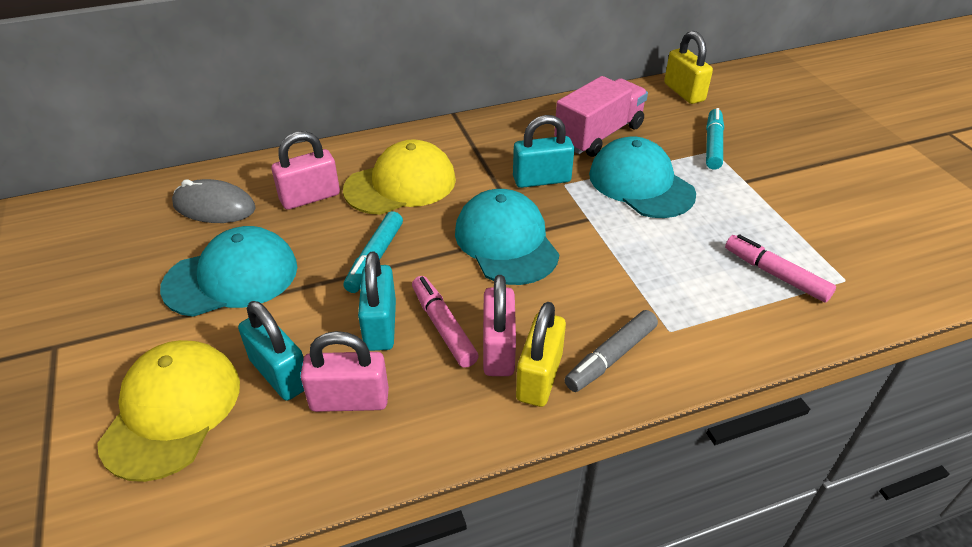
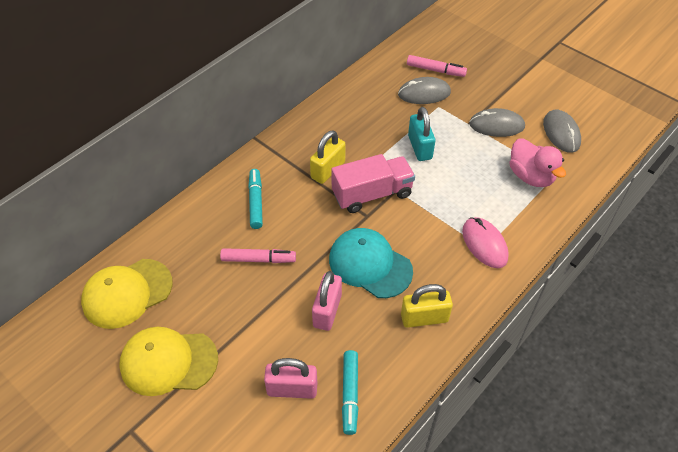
grey marker: [564,310,658,392] = 1 -> none = 0
grey mouse: [172,179,256,223] = 1 -> [398,77,451,104] [469,108,525,137] [543,110,581,153] = 3
pink duck: none = 0 -> [510,138,566,187] = 1
pink mouse: none = 0 -> [462,217,509,268] = 1
pink padlock: [271,131,340,210] [300,331,389,412] [483,275,516,376] = 3 -> [264,358,317,399] [312,271,342,331] = 2
turquoise cap: [160,226,298,317] [455,189,560,285] [589,136,696,218] = 3 -> [329,228,413,298] = 1
turquoise padlock: [238,301,304,401] [358,252,396,351] [513,115,574,188] = 3 -> [408,107,435,161] = 1

